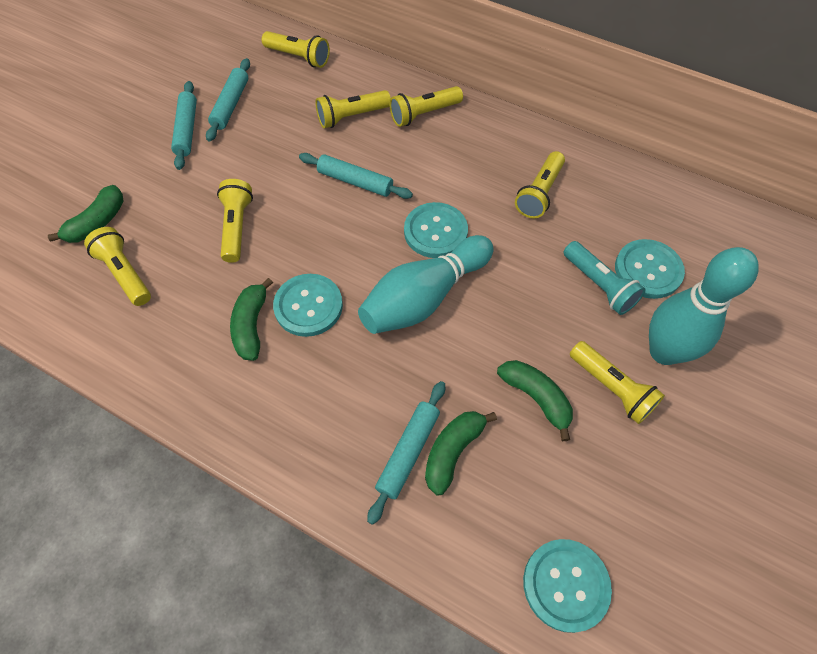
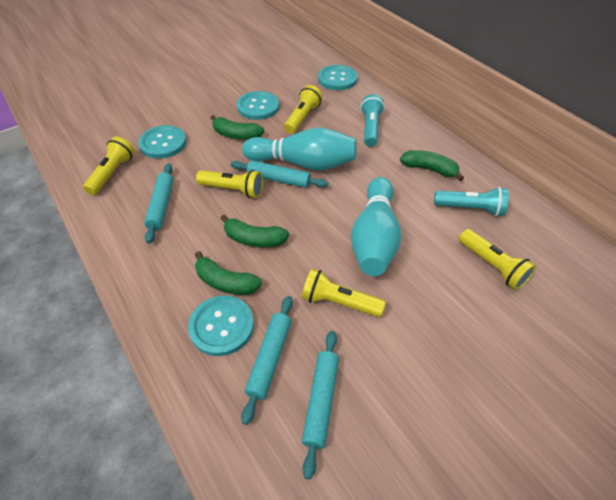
turquoise flashlight: [563,241,646,315] = 1 -> [360,94,385,147] [434,187,509,216] = 2
yellow flashlight: [84,227,151,306] [217,179,253,263] [262,31,330,68] [316,90,391,128] [390,86,463,127] [515,151,565,219] [570,341,665,424] = 7 -> [83,137,135,195] [196,170,263,198] [284,85,323,134] [302,269,386,317] [459,229,536,290] = 5

